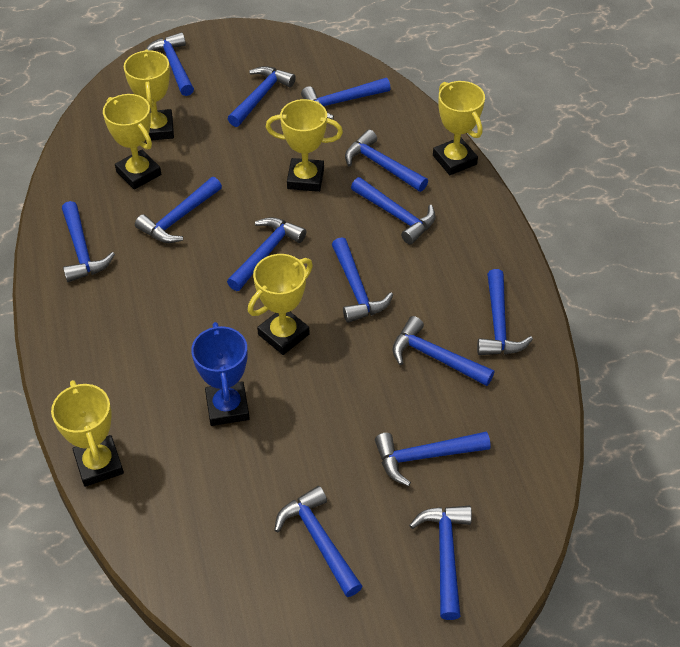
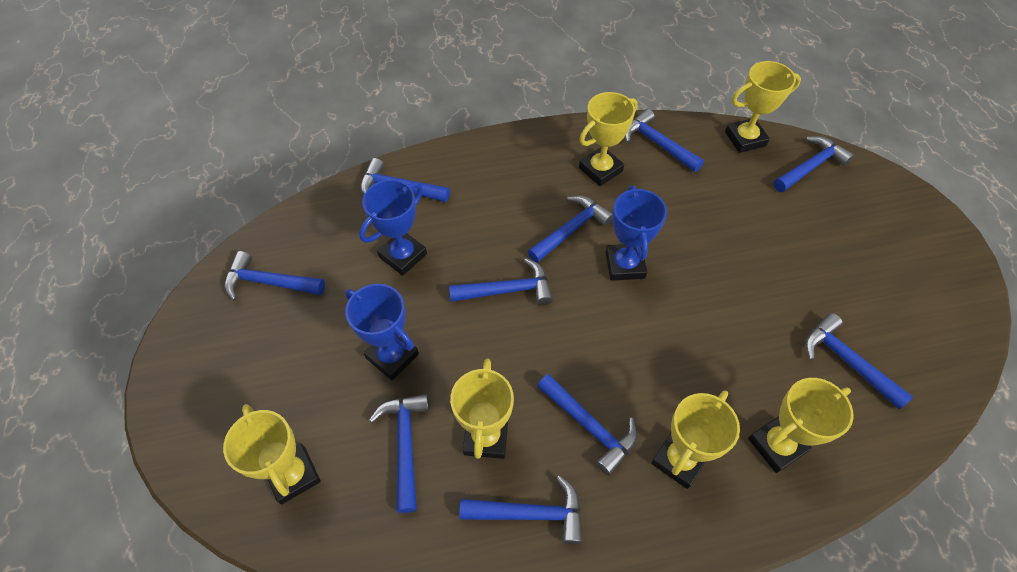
blue hammer: [62,201,115,282] [135,177,222,243] [146,32,194,96] [227,217,306,291] [228,66,296,127] [274,486,363,597] [301,78,391,119] [332,237,393,323] [345,130,428,192] [351,177,436,245] [375,432,491,486] [392,316,494,386] [409,505,472,620] [477,269,533,355] = 14 -> [225,251,325,301] [360,158,450,202] [369,394,429,513] [449,258,553,305] [460,475,583,544] [528,195,613,263] [537,374,638,476] [625,109,704,172] [773,136,854,192] [805,313,913,409] = 10
blue trophy: [191,322,250,426] = 1 -> [345,284,419,380] [359,179,427,276] [606,185,667,281] = 3

